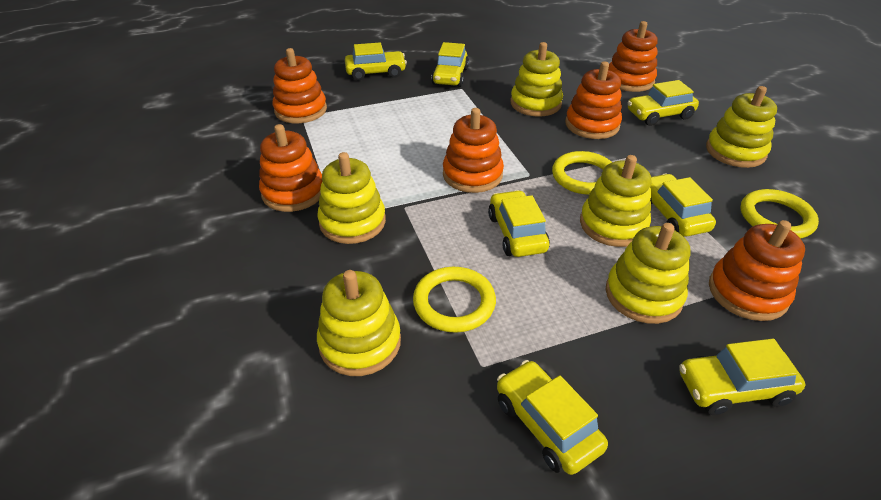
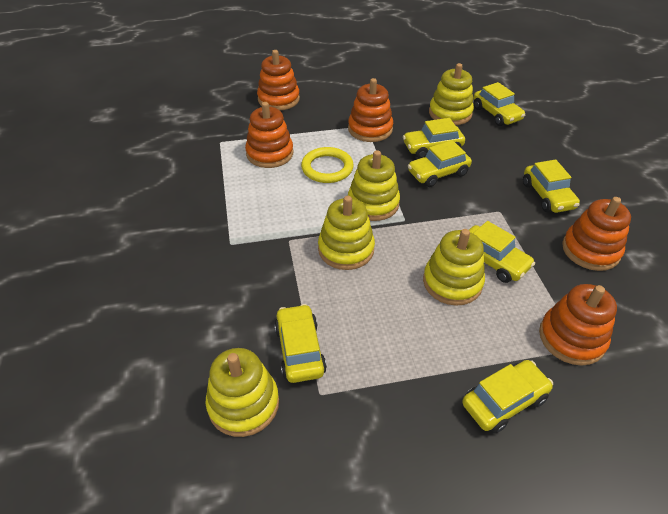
orange stacking toy: [259,124,322,212] [273,48,327,123] [443,108,504,193] [565,61,622,139] [608,21,658,92] [709,220,805,321] = 6 -> [245,102,293,168] [257,50,300,110] [348,78,393,142] [539,284,617,365] [562,197,631,271] = 5
yellow ring: [413,267,496,333] [552,151,612,195] [740,189,819,239] = 3 -> [301,147,354,183] = 1
yellow stacking toy: [317,152,386,244] [317,270,401,376] [510,42,563,116] [580,155,651,247] [606,223,691,324] [706,86,777,168] = 6 -> [206,348,279,437] [318,196,375,270] [348,150,400,221] [423,229,485,306] [429,63,474,125] = 5

